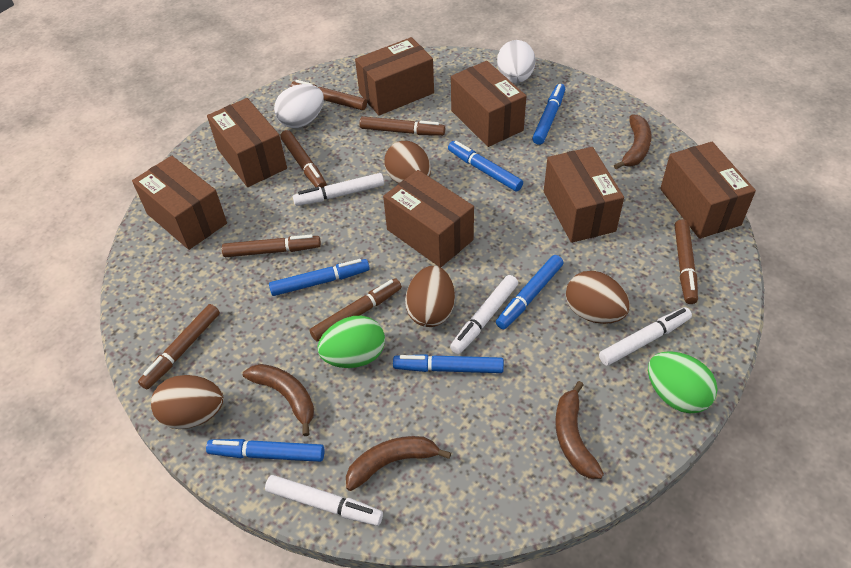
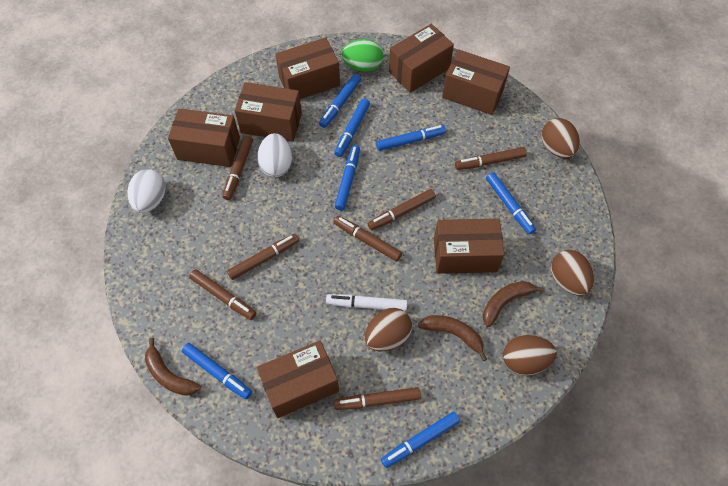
blue marker: [206,439,324,462] [269,259,370,296] [393,354,504,373] [448,141,523,192] [496,255,563,329] [532,84,565,145] = 6 -> [182,343,252,399] [319,74,361,128] [334,99,370,157] [335,145,360,210] [376,125,446,151] [381,412,460,468] [486,172,536,235] = 7
brown banana: [243,364,314,436] [346,436,451,491] [555,381,604,479] [614,115,652,169] = 4 -> [145,338,201,396] [418,315,487,361] [483,281,545,327] = 3
green egg: [317,316,385,368] [648,351,718,413] = 2 -> [341,39,383,72] = 1
white marker: [265,475,383,526] [293,173,384,206] [450,275,518,354] [599,307,692,366] = 4 -> [326,294,407,311] = 1

